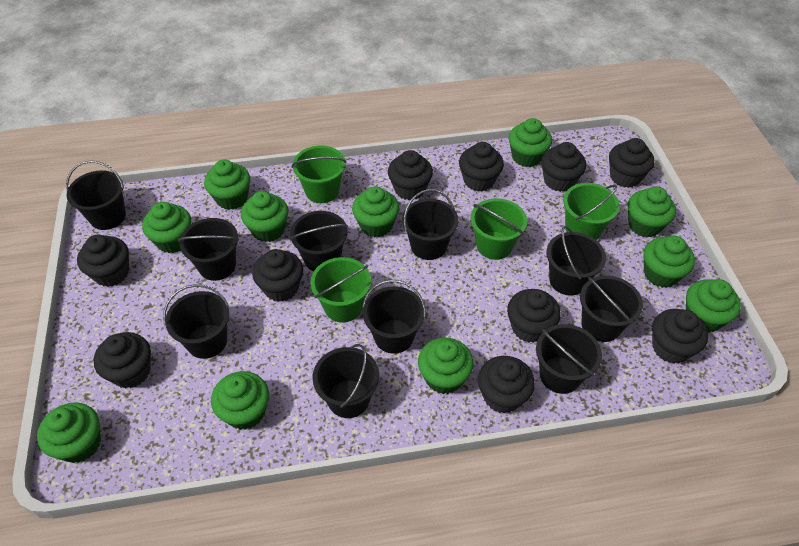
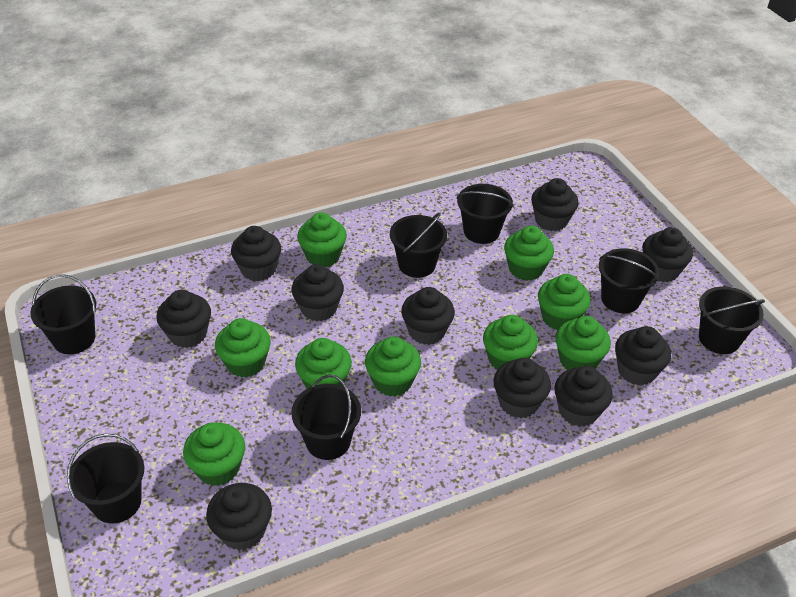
black bucket: [66,160,126,230] [163,284,229,359] [178,218,239,281] [290,211,348,272] [312,344,379,418] [362,280,426,354] [402,189,459,260] [536,324,602,394] [546,226,606,296] [580,276,643,342] = 10 -> [30,274,96,354] [67,434,144,524] [291,374,361,460] [390,213,447,278] [456,184,514,244] [599,248,659,313] [699,286,765,354] = 7
green bucket: [292,146,346,203] [310,257,371,323] [470,198,527,260] [563,183,620,240] = 4 -> none = 0
green cupcake: [37,402,101,463] [142,202,191,253] [204,159,250,210] [211,371,269,430] [241,191,289,242] [352,186,399,237] [418,338,474,394] [509,118,552,167] [628,186,676,238] [643,235,695,288] [686,279,741,333] = 11 -> [183,423,245,486] [215,318,271,378] [295,338,352,389] [297,212,347,267] [365,337,421,396] [483,315,538,370] [504,226,554,281] [538,274,591,331] [555,316,611,370] = 9

